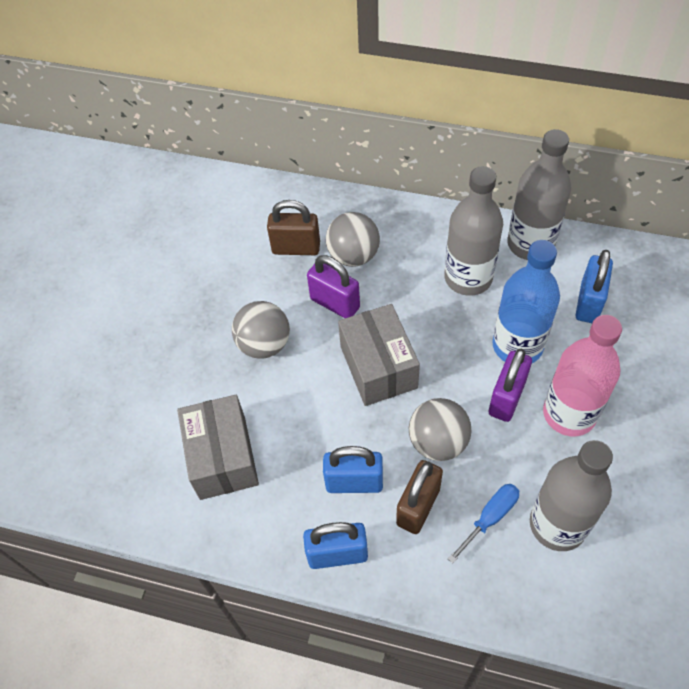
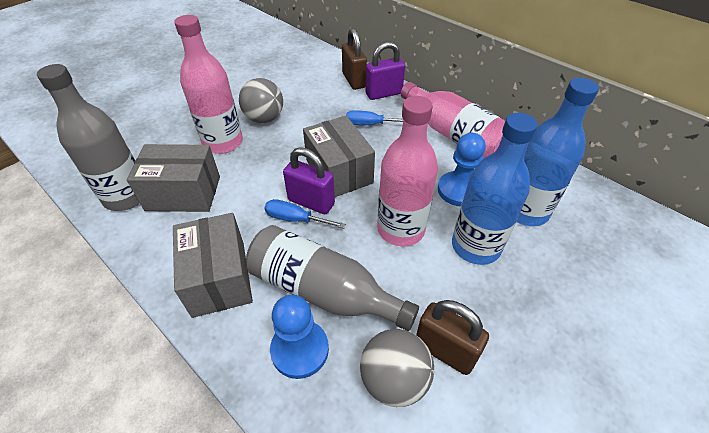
blue bottle: [492,240,560,363] = 1 -> [452,113,538,265] [517,78,599,226] = 2
blue padlock: [303,522,368,569] [323,446,383,493] [576,250,613,323] = 3 -> none = 0
blue pawn: none = 0 -> [270,295,329,379] [438,133,486,206] = 2
blue screwdriver: [448,484,519,564] = 1 -> [265,199,346,229] [346,110,403,125] = 2
grey ball: [232,301,290,359] [326,212,380,267] [409,398,471,461] = 3 -> [239,78,283,123] [360,329,434,407] = 2
grey bottle: [444,166,503,296] [507,129,571,260] [530,440,613,551] = 3 -> [37,64,140,211] [246,225,419,331] = 2
grey box: [177,395,259,500] [338,304,420,406] = 2 -> [126,144,220,212] [173,213,253,318] [303,116,375,197] = 3
pink bottle: [543,315,622,436] = 1 -> [174,15,243,154] [377,96,438,246] [401,82,505,159] = 3

